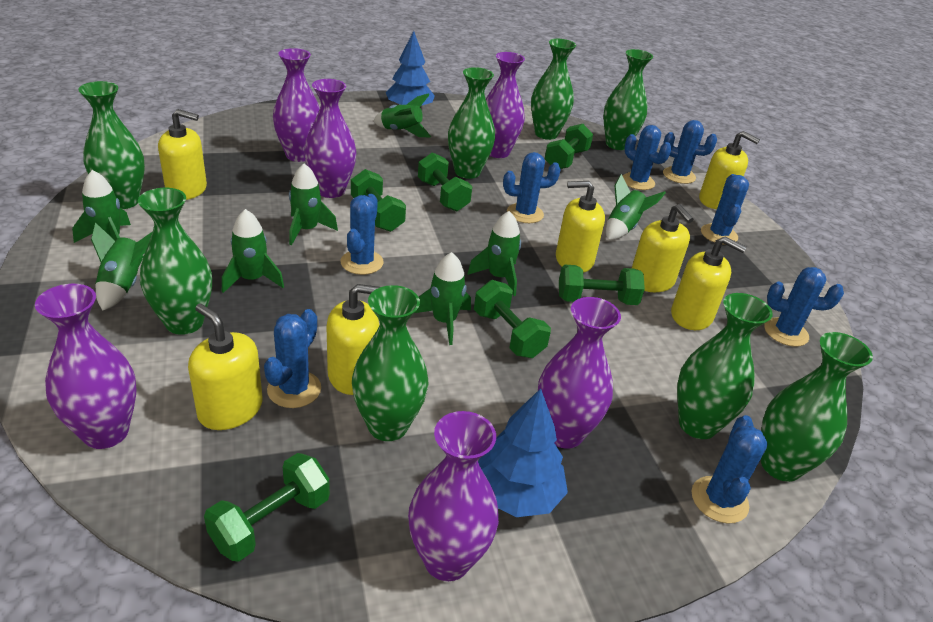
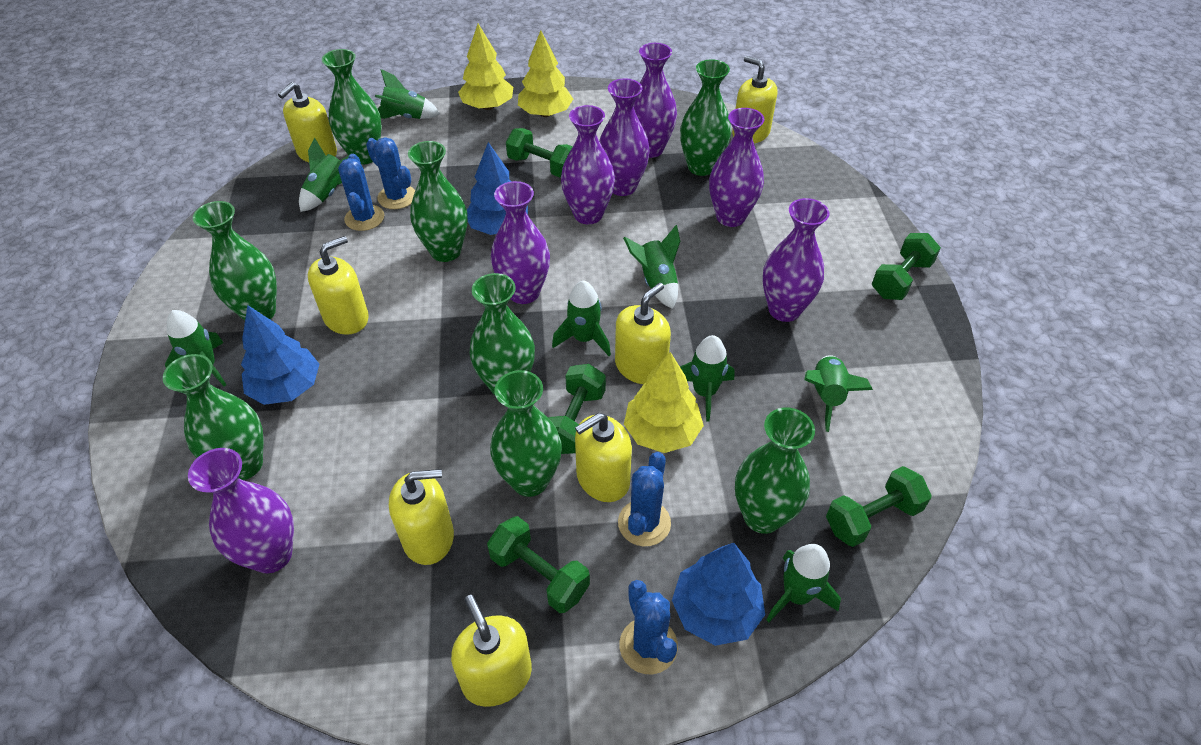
blue cactus: [264,309,321,408] [341,194,384,275] [503,152,561,223] [622,125,671,190] [663,120,717,184] [692,415,768,524] [701,174,749,245] [764,267,844,347] = 8 -> [338,154,384,231] [366,137,415,209] [618,452,671,546] [619,580,678,674] = 4
blue tree: [386,31,435,106] [478,388,568,517] = 2 -> [241,305,320,405] [467,142,528,235] [672,543,765,646] = 3
green dumbbell: [204,453,330,562] [351,169,406,232] [418,152,472,211] [474,280,551,358] [545,124,593,169] [559,265,645,305] = 6 -> [487,516,590,613] [506,128,573,177] [548,364,606,454] [826,466,931,547] [872,233,941,300] = 5
purple vase: [35,284,137,449] [273,48,320,162] [304,79,356,198] [408,411,499,581] [486,52,525,158] [538,297,621,449] = 6 -> [188,448,294,573] [491,181,550,304] [561,105,615,224] [599,78,650,196] [633,43,677,158] [709,108,765,227] [762,198,829,322] = 7
yellow tree: none = 0 -> [458,24,513,110] [518,31,573,117] [624,352,704,453] = 3

